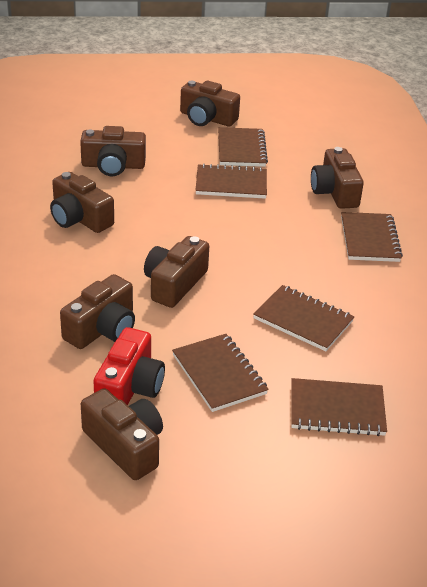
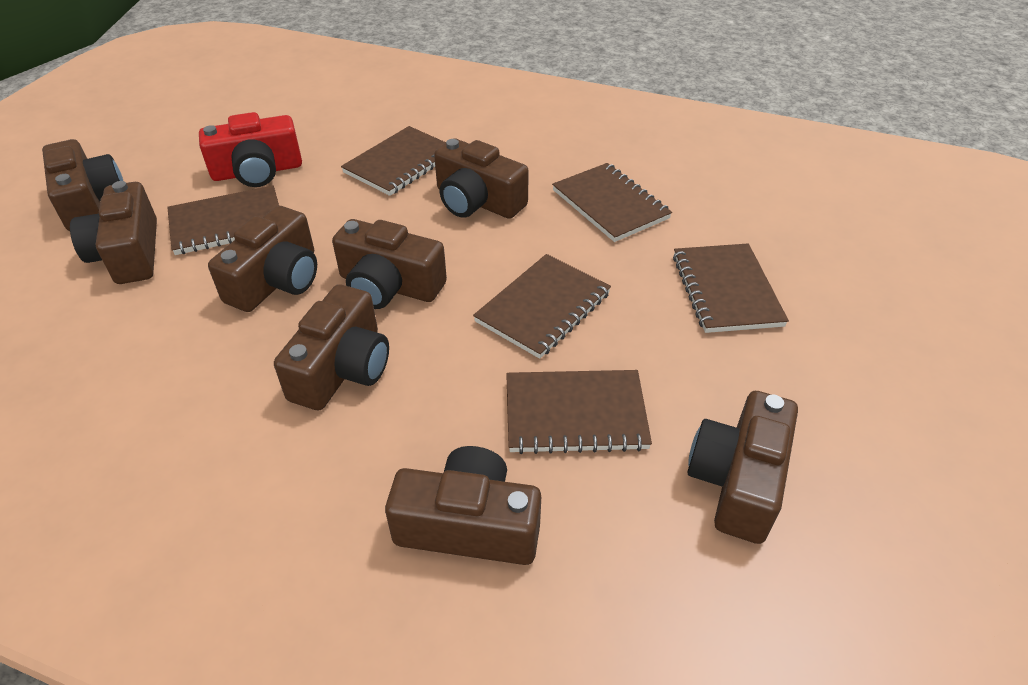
brown camera: [50,172,114,233] [60,274,135,349] [80,126,146,176] [81,388,163,480] [144,236,209,308] [180,81,240,126] [311,147,364,209] = 7 -> [42,139,123,231] [70,181,157,284] [208,206,317,312] [274,284,389,410] [332,219,447,309] [385,446,541,565] [434,138,529,219] [687,391,798,544] = 8

